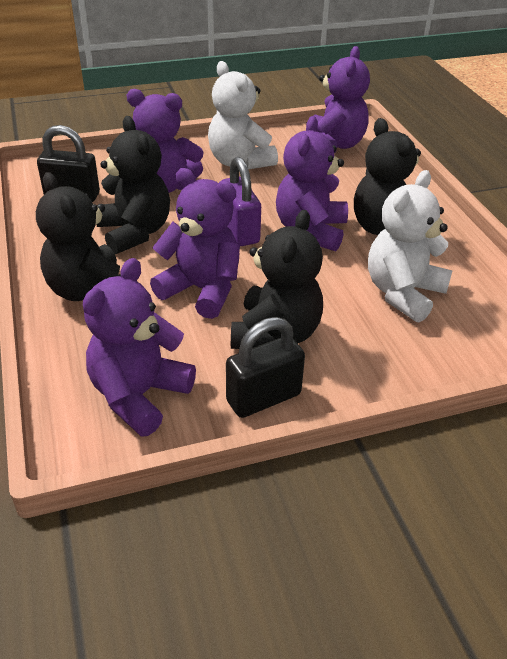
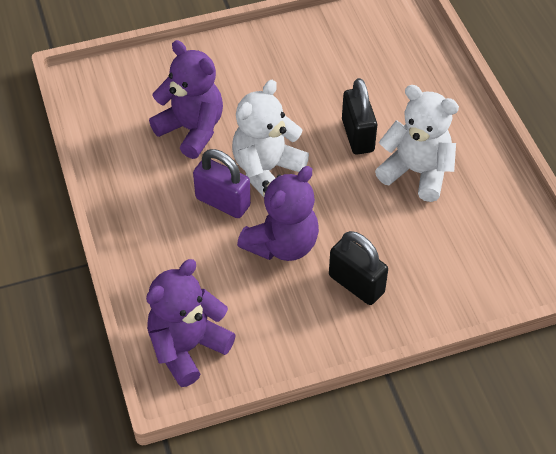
black teddy bear: [36,172,121,301] [96,116,170,254] [231,210,323,349] [354,118,421,235] = 4 -> none = 0
purple teddy bear: [83,258,196,437] [127,89,204,193] [150,168,240,319] [276,116,348,251] [313,46,370,153] = 5 -> [146,259,236,387] [149,40,223,159] [237,166,319,261] = 3

